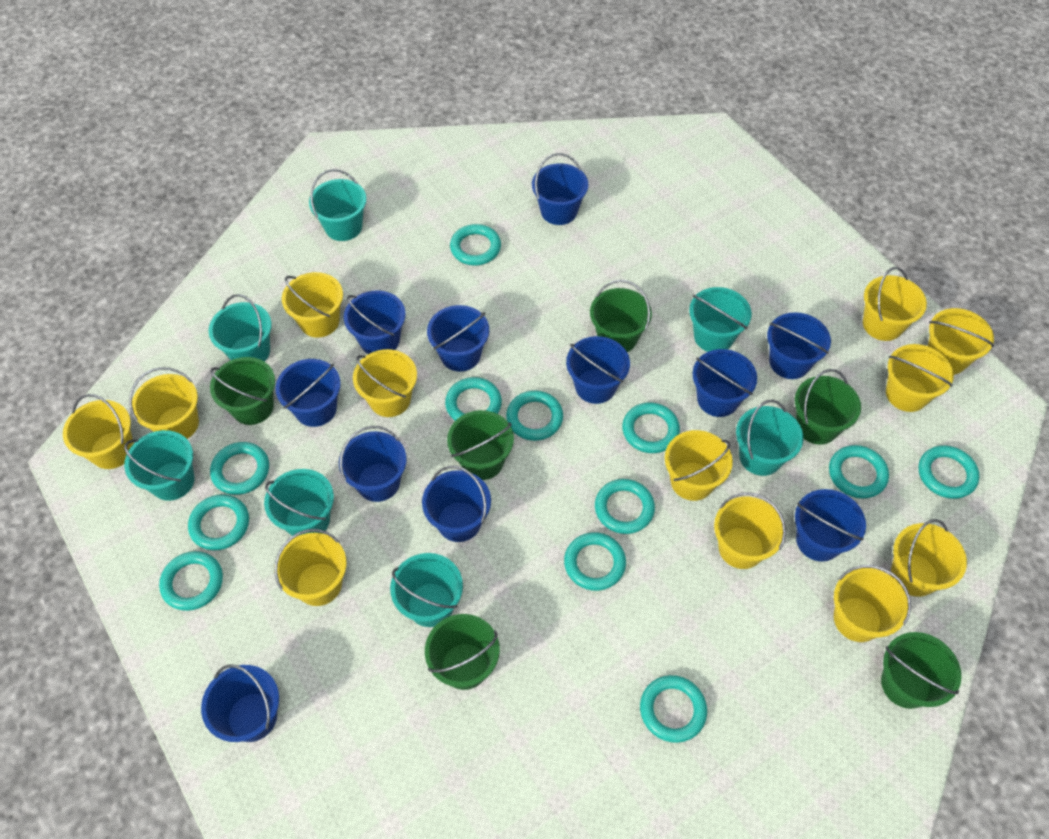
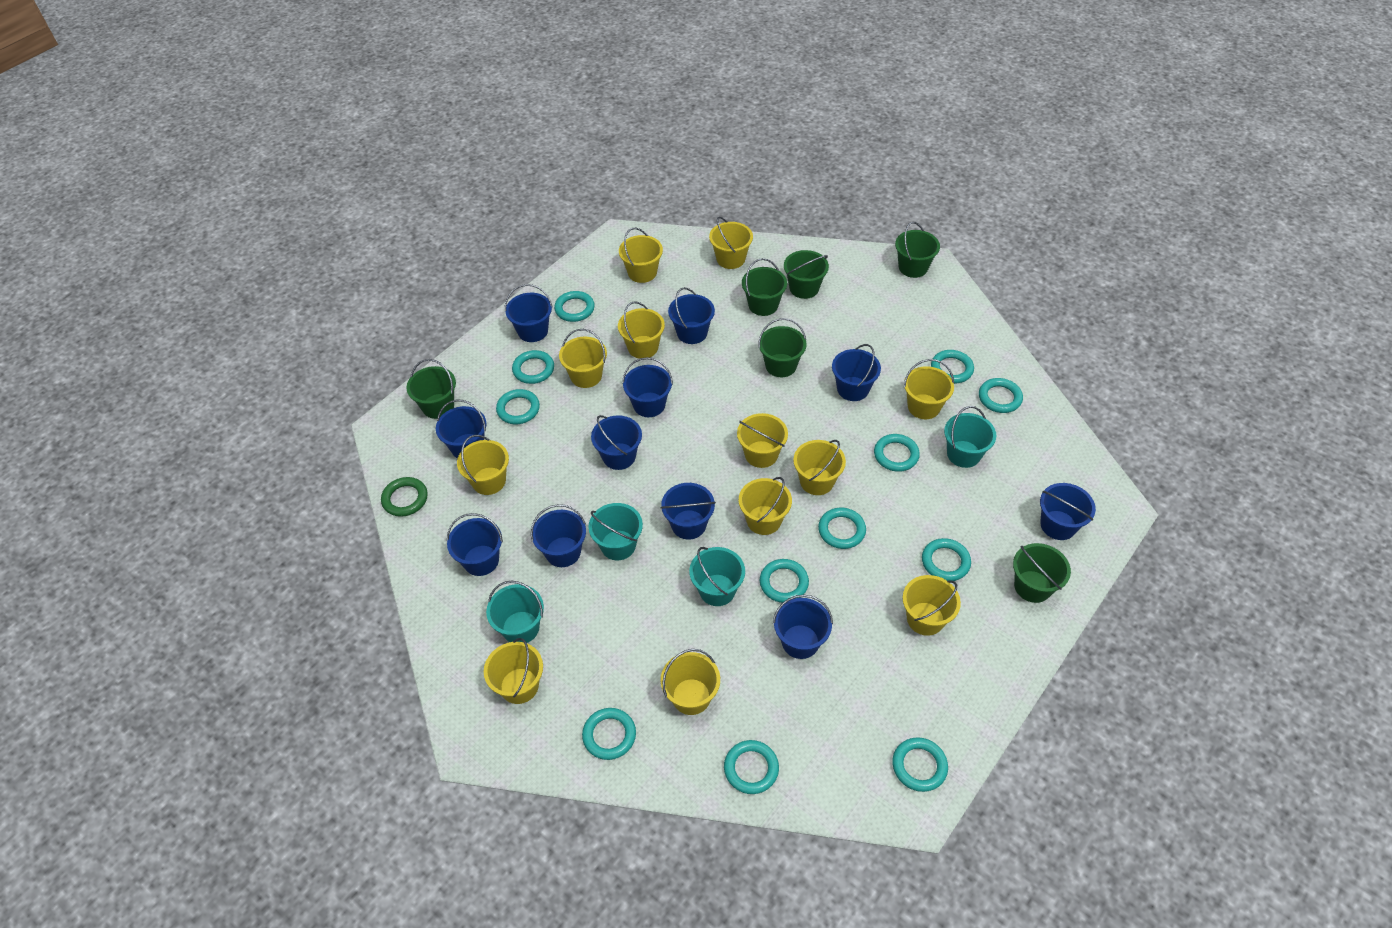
green ring: none = 0 -> [381,477,428,517] = 1
turquoise bucket: [124,430,195,501] [208,294,272,362] [264,469,334,536] [309,169,367,241] [390,553,463,627] [689,287,752,352] [736,400,803,476] = 7 -> [486,581,544,643] [588,503,643,560] [689,547,745,606] [944,406,996,468] = 4

